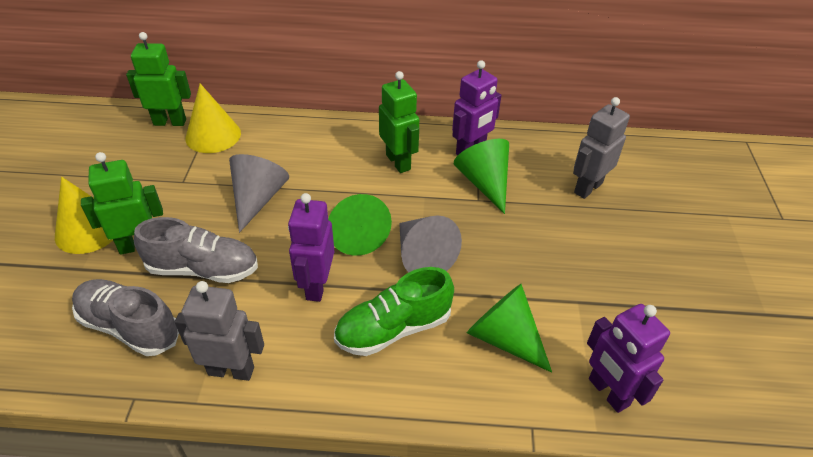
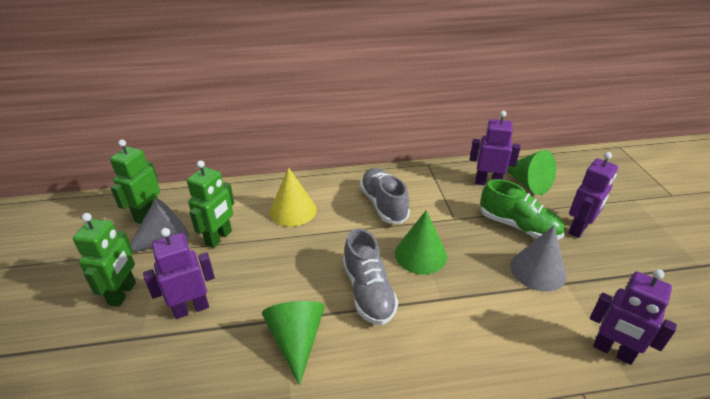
grey robot: [175,281,264,381] [573,97,630,199] = 2 -> none = 0
purple robot: [288,193,335,302] [452,60,501,155] [587,304,670,413] = 3 -> [143,228,215,319] [470,111,520,185] [569,152,618,238] [590,269,677,365] = 4
yellow cone: [55,177,113,254] [186,84,241,153] = 2 -> [270,167,317,227] = 1

